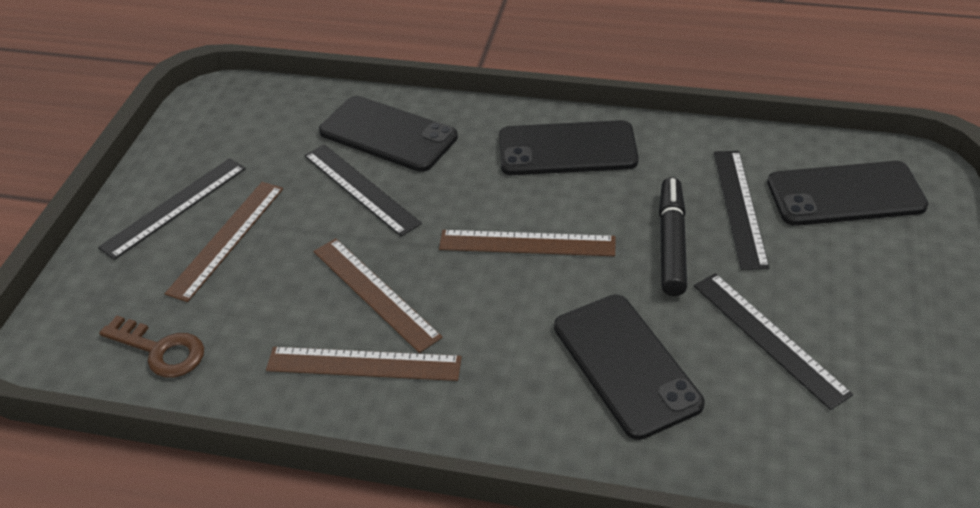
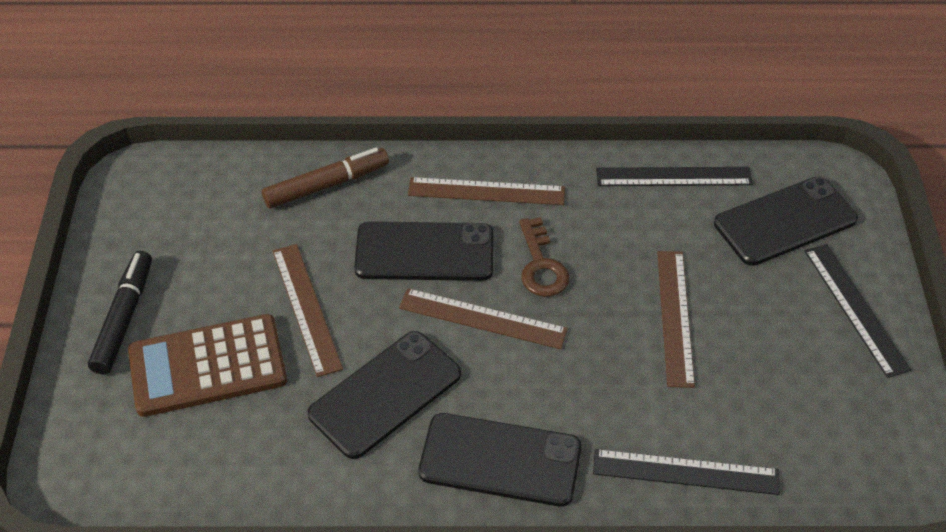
black ruler: [98,158,246,260] [304,144,422,236] [694,273,853,410] [714,151,769,270] = 4 -> [593,449,780,495] [596,167,753,186] [805,244,911,378] = 3
brown calculator: none = 0 -> [128,314,287,417] = 1
brown marker: none = 0 -> [262,148,389,209] = 1

